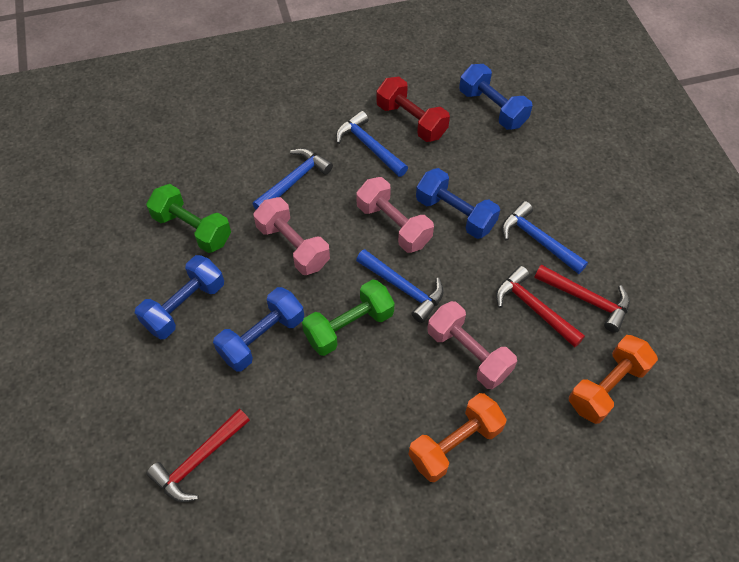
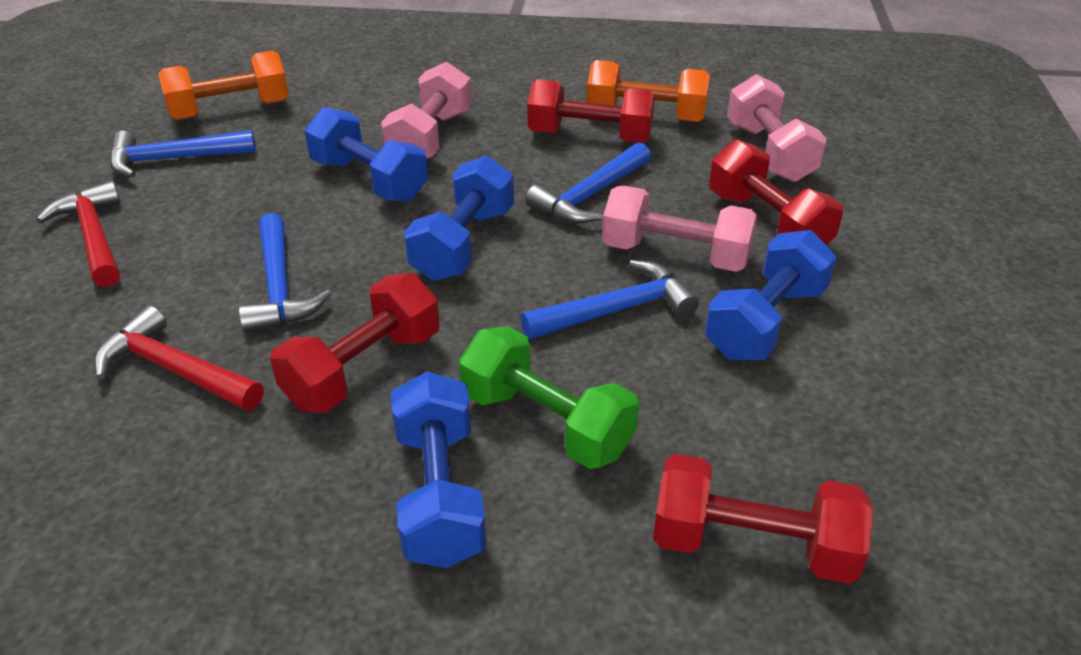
green dumbbell: [146,184,231,253] [302,279,395,356] = 2 -> [459,326,639,469] = 1
red dumbbell: [376,77,450,142] = 1 -> [270,273,440,413] [527,79,655,143] [653,454,873,584] [709,139,843,245] = 4
red hammer: [146,409,250,502] [496,266,585,348] [534,265,630,333] = 3 -> [36,181,121,287] [94,306,264,411] = 2

